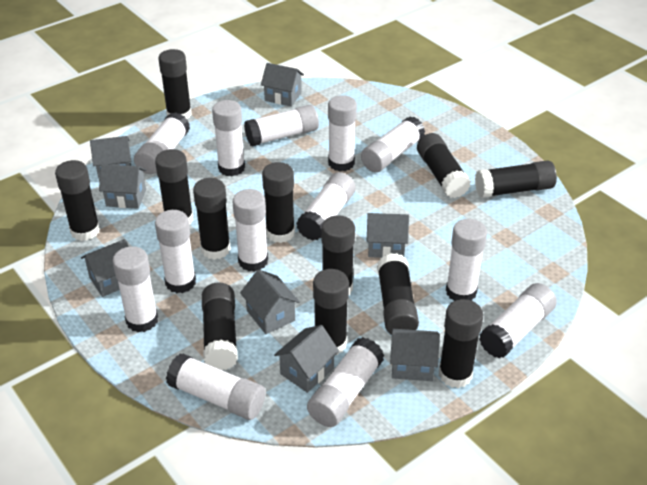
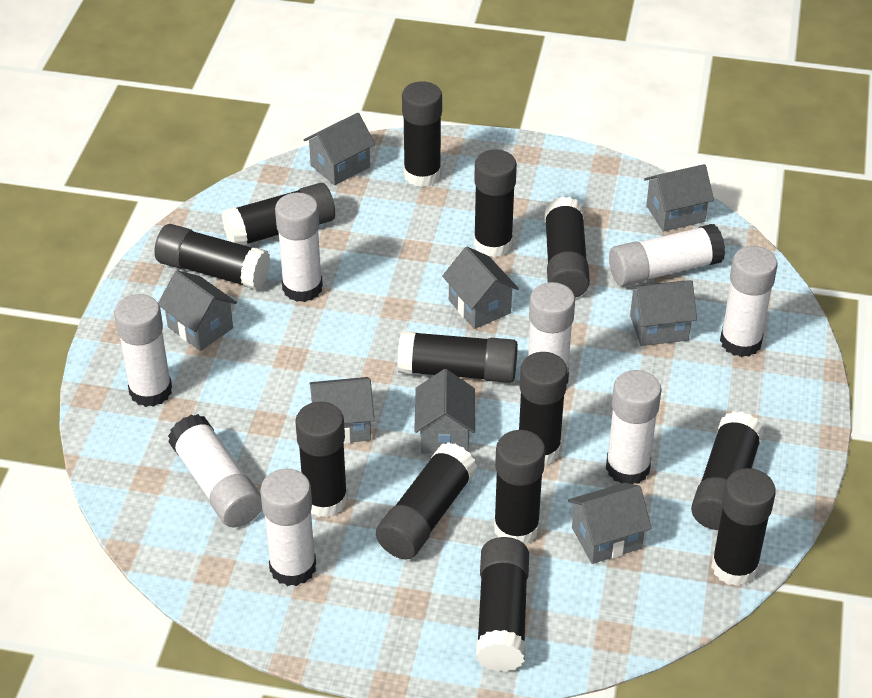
black glue stick: [55,160,100,241] [155,149,193,225] [159,49,192,119] [193,178,231,260] [202,282,238,370] [262,162,295,243] [313,269,349,355] [321,215,355,295] [377,253,419,335] [417,133,471,198] [439,299,483,388] [475,160,557,198] = 12 -> [155,224,271,290] [222,183,335,246] [295,402,348,518] [376,442,477,559] [397,331,518,383] [402,81,442,187] [474,150,517,258] [476,537,529,672] [494,430,545,544] [519,352,568,466] [544,196,590,298] [691,411,764,530] [711,468,776,586] = 13
white glue stick: [112,246,158,332] [134,112,190,174] [155,210,196,293] [166,353,266,420] [212,100,245,176] [233,189,268,272] [244,105,319,147] [296,172,355,240] [307,337,384,427] [328,95,357,171] [361,116,425,172] [446,219,487,301] [479,283,557,359] = 13 -> [114,294,172,407] [168,414,262,528] [260,469,316,586] [275,192,323,302] [528,282,575,384] [606,370,661,484] [609,224,725,287] [720,246,778,357] = 8

